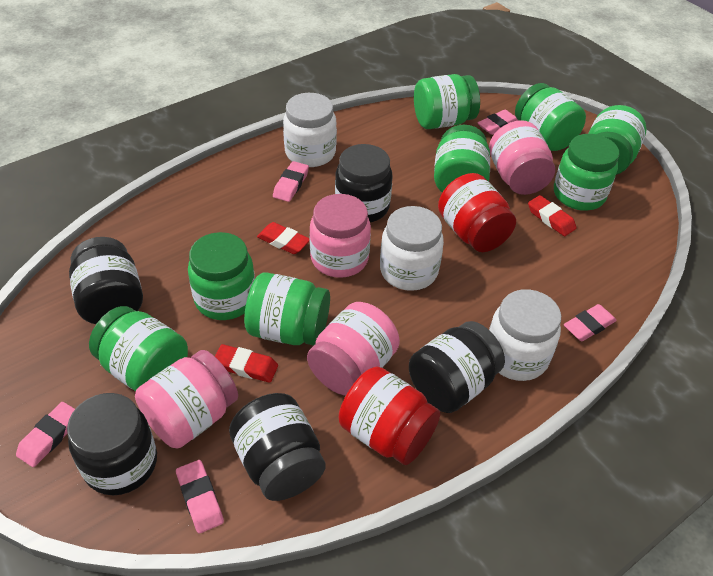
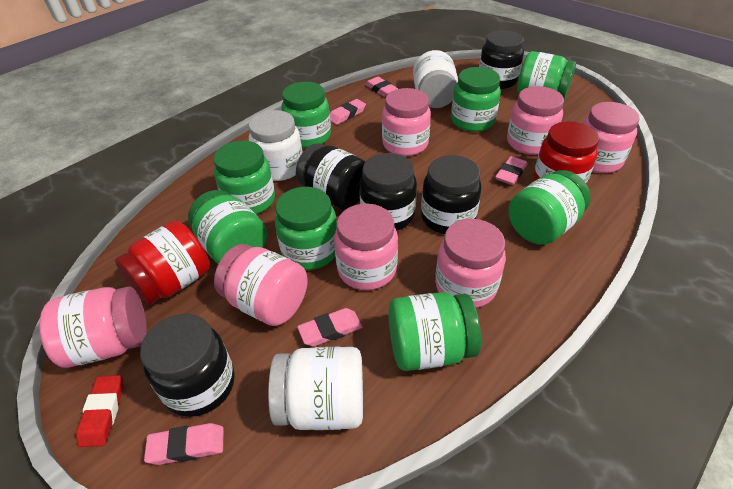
pink jar: [135,350,238,448] [307,302,400,395] [309,194,371,278] [489,120,555,195] = 4 -> [39,287,147,368] [214,244,308,326] [334,204,398,290] [382,88,431,156] [435,219,506,308] [507,86,564,155] [582,102,640,173] = 7
red eraser: [215,344,278,383] [257,222,310,254] [528,195,576,236] = 3 -> [76,375,123,447] = 1

